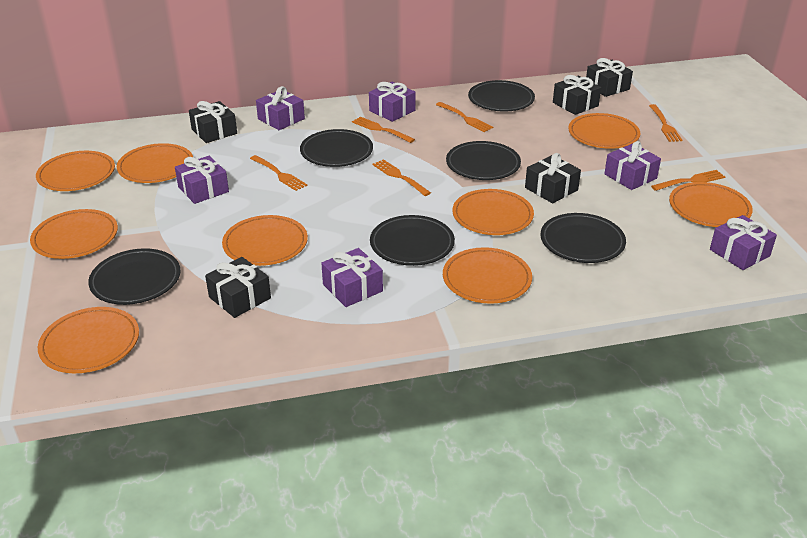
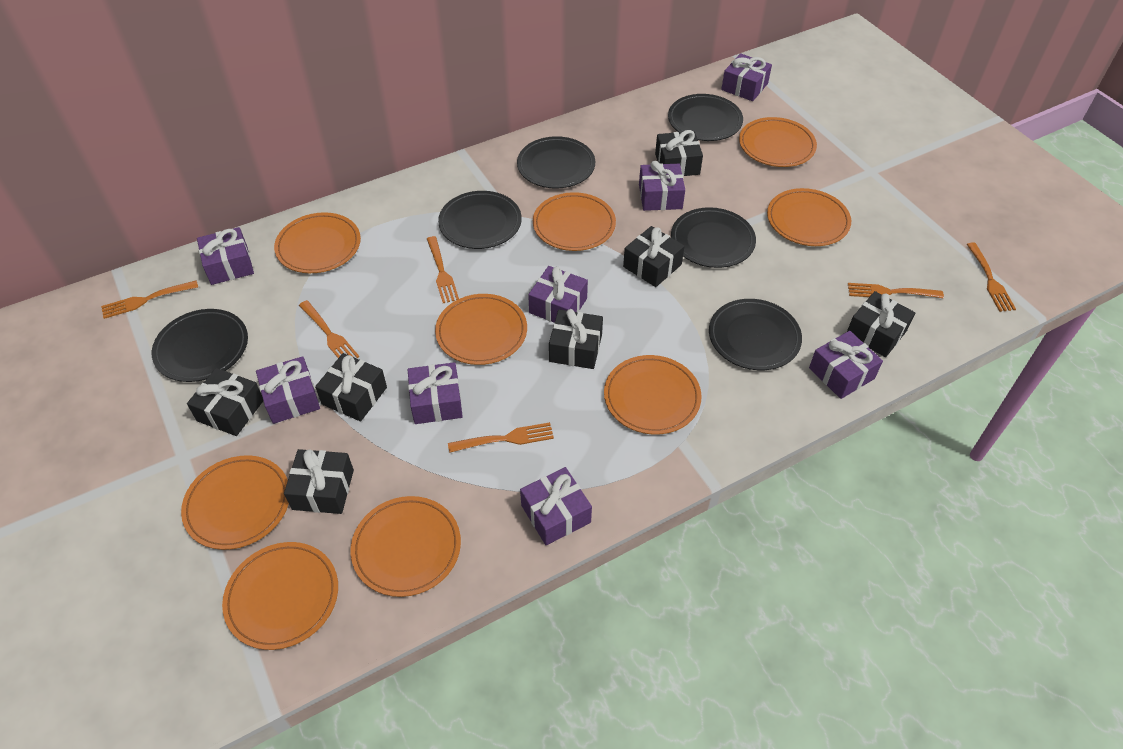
black gift: [189,101,237,143] [205,257,271,318] [525,153,581,203] [553,75,601,115] [586,58,633,97] = 5 -> [187,368,263,436] [284,449,354,514] [315,353,387,422] [549,309,603,369] [623,226,685,287] [655,130,703,176] [847,291,915,357] = 7
purple gift: [175,156,229,204] [256,86,305,130] [321,248,383,307] [369,82,416,122] [604,141,661,190] [710,215,777,270] = 6 -> [197,227,254,285] [256,356,320,424] [408,362,463,424] [520,467,592,545] [528,266,588,323] [639,161,685,211] [721,53,772,101] [809,331,883,399] = 8

